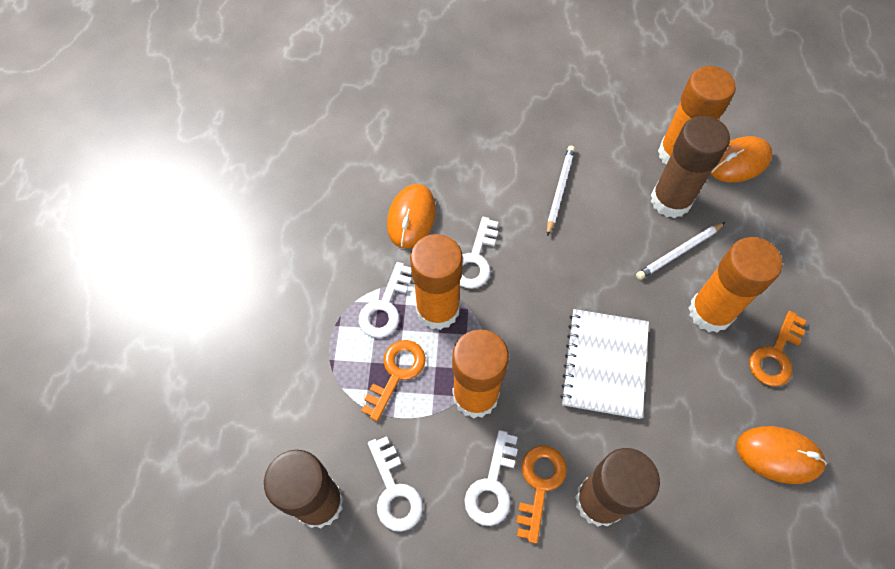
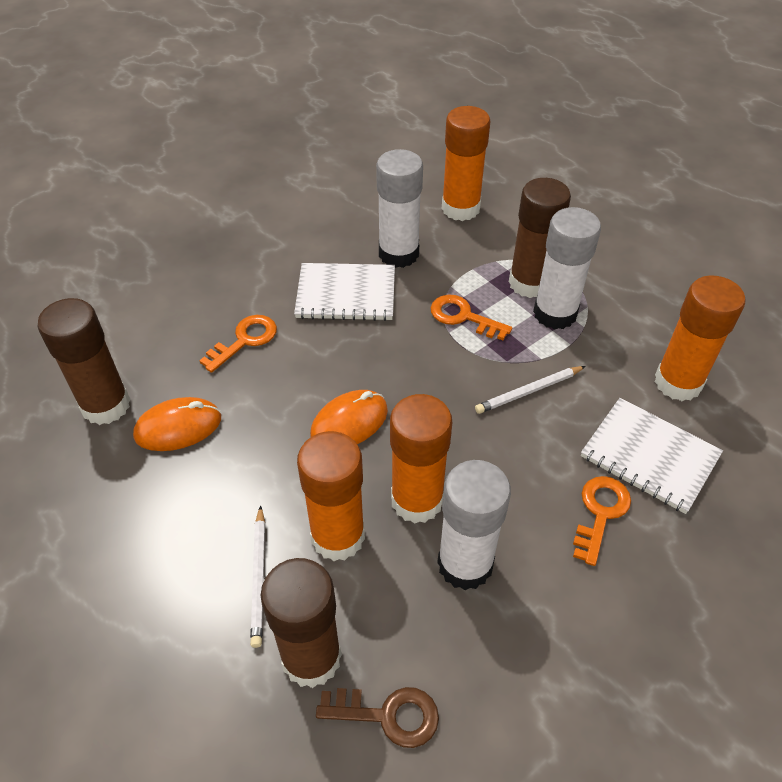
brown key: none = 0 -> [316,687,439,748] = 1
orange mouse: [387,184,436,248] [710,136,773,182] [736,426,827,484] = 3 -> [133,397,221,451] [310,390,388,444] = 2
white glue stick: none = 0 -> [376,149,423,268] [437,460,511,590] [533,207,601,329] = 3
white key: [359,262,412,338] [368,436,423,532] [460,217,498,289] [464,430,518,526] = 4 -> none = 0
white notebook: [560,309,649,419] = 1 -> [294,263,395,321] [581,398,723,514] = 2

